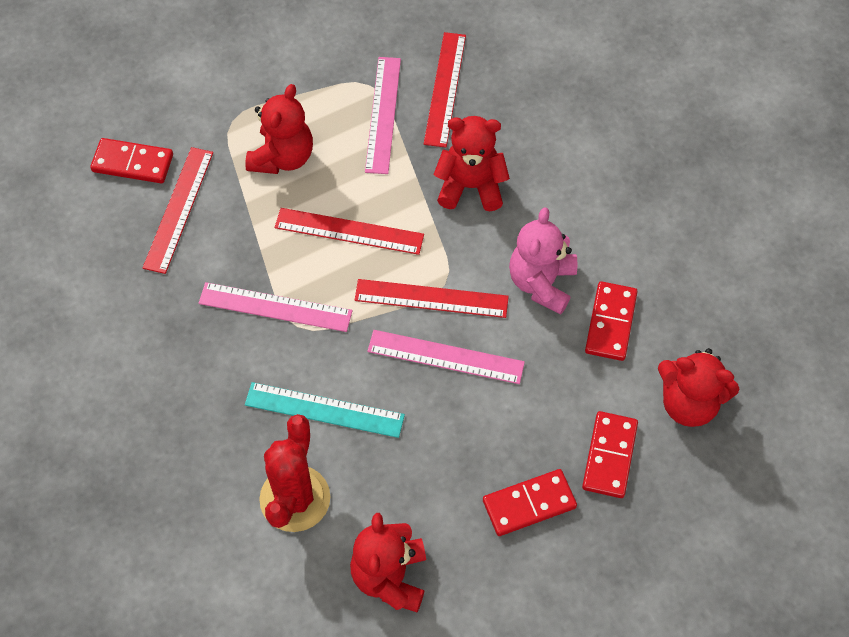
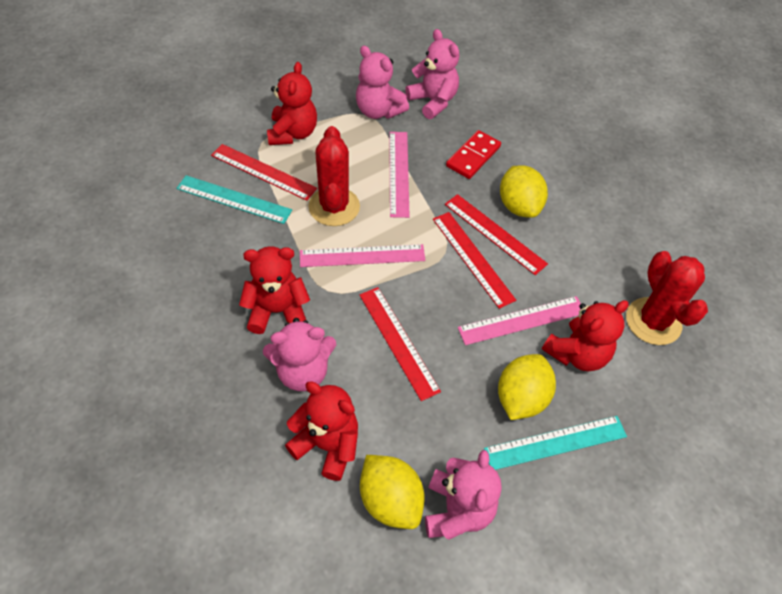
pink teddy bear: [509,207,577,315] = 1 -> [263,318,336,391] [356,46,409,119] [405,29,459,119] [425,450,502,540] = 4
red cactus: [259,414,330,532] = 1 -> [308,126,360,226] [626,251,708,345] = 2
red domino: [90,138,173,183] [483,469,577,536] [582,411,638,498] [585,281,638,361] = 4 -> [446,130,501,179] = 1
turquoise ruler: [245,382,405,438] = 1 -> [176,175,292,224] [484,416,627,470] = 2
yellow lemon: none = 0 -> [360,455,424,529] [498,354,556,420] [500,165,548,218] = 3

